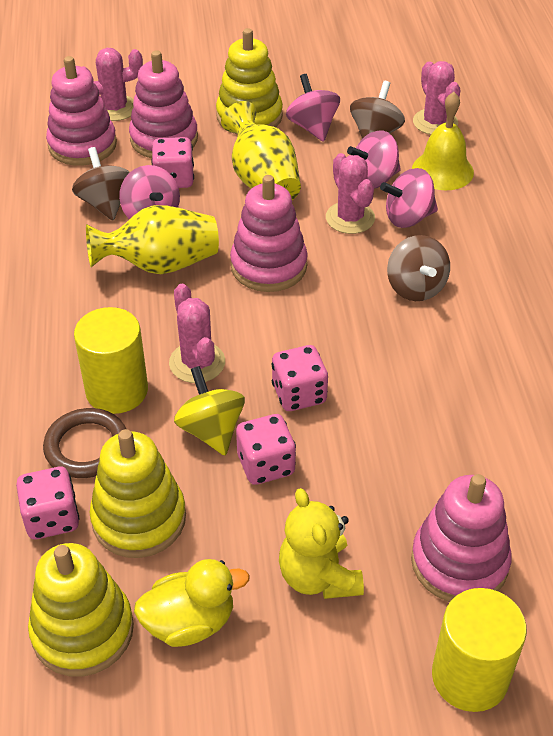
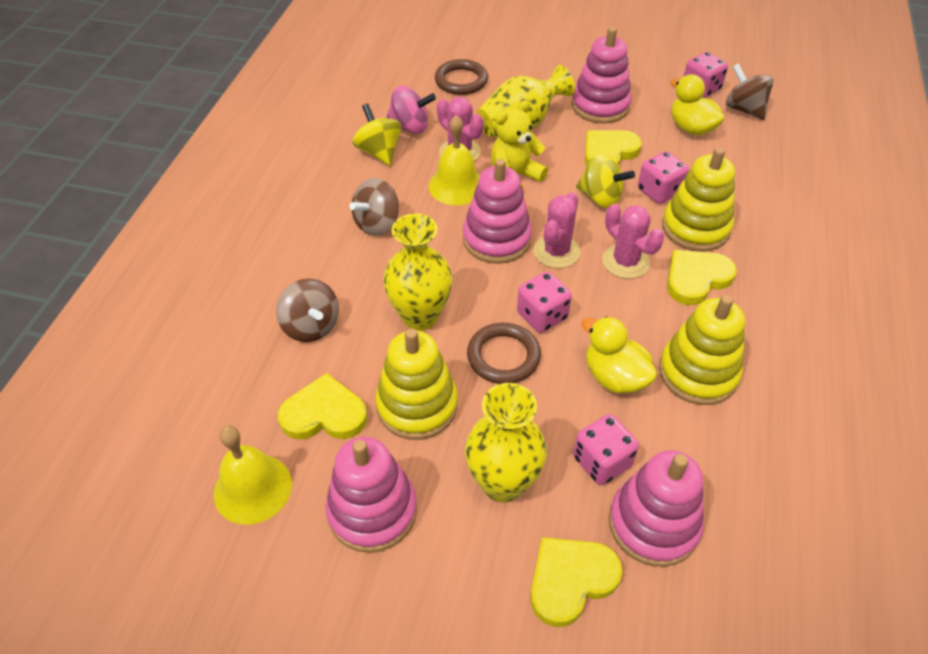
brown ring: [43,408,126,478] = 1 -> [435,59,488,95] [467,323,541,384] = 2
pink cactus: [82,48,143,121] [169,284,225,383] [326,153,375,234] [413,61,461,135] = 4 -> [437,97,484,161] [533,192,580,268] [602,204,664,279] = 3
pink spinning top: [119,165,180,219] [286,74,340,142] [347,131,401,189] [380,168,438,228] = 4 -> [387,86,436,134] = 1
yellow bell: [412,92,474,190] = 1 -> [214,426,292,525] [429,115,480,205] = 2
yellow cylinder: [74,307,148,414] [432,588,527,712] = 2 -> none = 0
yellow duck: [134,559,250,647] = 1 -> [582,316,657,393] [670,74,725,135] = 2
yellow heart: none = 0 -> [278,373,367,440] [530,537,623,627] [585,130,642,166] [667,250,737,305] = 4
yellow spinning top: [174,366,245,455] = 1 -> [353,103,402,166] [576,153,635,208] = 2
yellow vase: [86,205,219,274] [221,101,301,200] = 2 -> [383,213,452,330] [465,383,547,502] [477,65,575,137] = 3

